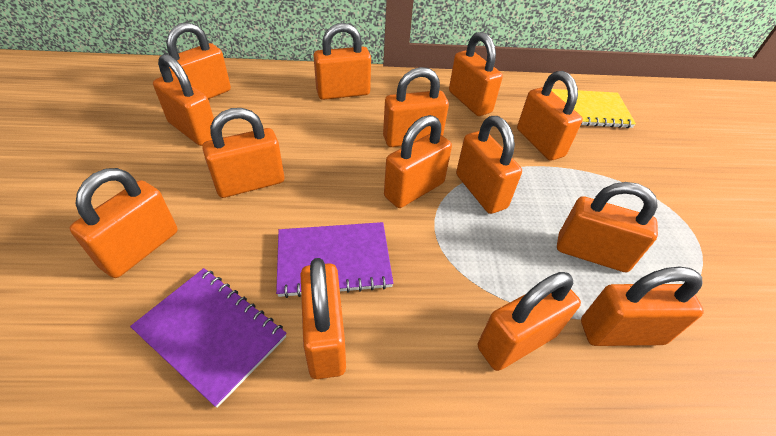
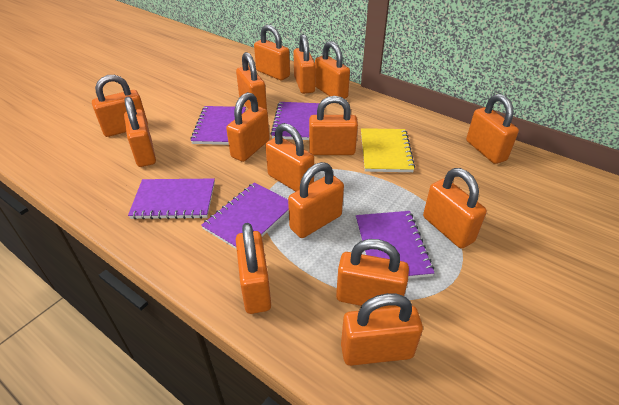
orange padlock: [69,168,178,278] [153,54,214,146] [166,22,231,99] [202,108,284,198] [301,258,346,379] [314,23,371,100] [383,67,449,147] [384,115,452,208] [449,32,503,116] [456,116,522,214] [478,272,581,371] [517,71,583,161] [557,182,658,272] [581,266,704,346] = 14 -> [92,75,148,137] [124,96,156,167] [226,92,270,162] [236,52,267,110] [236,223,271,314] [254,25,290,81] [265,123,314,192] [288,162,344,238] [293,34,316,94] [309,96,358,155] [315,41,350,99] [336,239,409,309] [341,293,423,366] [423,168,487,249] [466,94,519,164] = 15
purple notebook: [130,268,287,408] [276,222,393,298] = 2 -> [128,179,215,219] [190,106,246,145] [201,182,289,249] [270,102,319,140] [356,211,434,279] = 5

